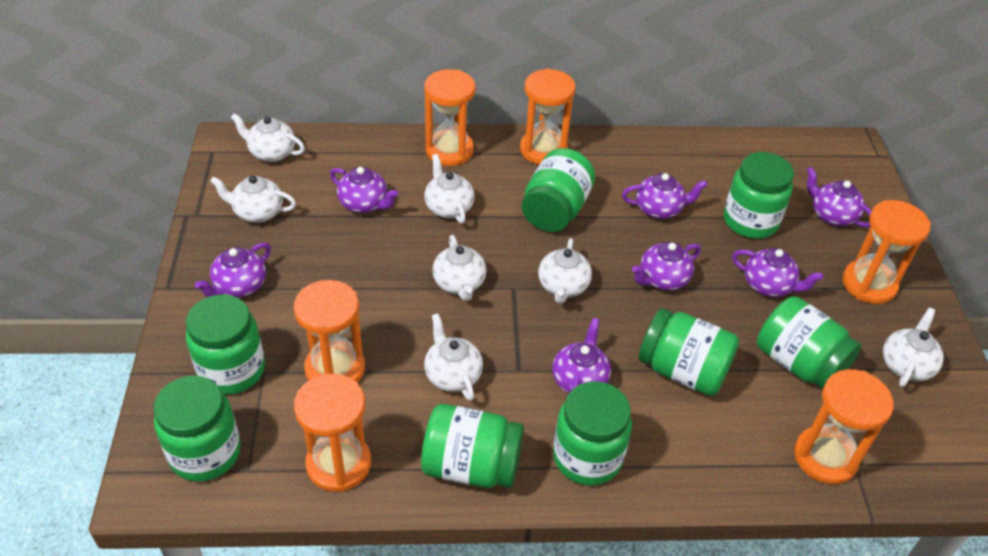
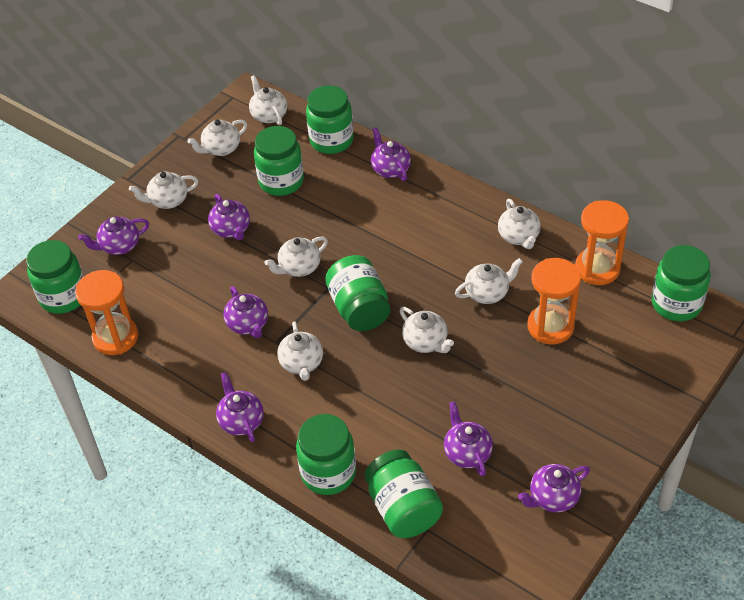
green jar: [154,376,241,482] [186,294,265,395] [421,404,524,488] [522,148,595,232] [553,381,632,486] [639,308,739,396] [724,152,794,239] [757,296,861,390] = 8 -> [26,240,84,314] [254,126,304,196] [296,414,356,495] [306,85,353,154] [325,255,390,331] [364,449,443,538] [651,245,711,321] = 7
orange hourglass: [294,280,365,382] [294,373,371,492] [424,69,475,166] [520,69,576,165] [794,369,894,484] [843,200,931,304] = 6 -> [75,270,138,355] [527,258,581,344] [575,200,629,285] = 3
white teapot: [210,176,296,223] [231,113,305,162] [424,154,475,224] [424,313,483,401] [432,235,486,301] [538,238,592,304] [883,308,944,387] = 7 -> [129,171,198,209] [187,120,247,156] [249,75,287,125] [264,236,328,277] [277,321,323,381] [400,307,454,353] [455,258,523,304] [498,199,541,249] = 8

